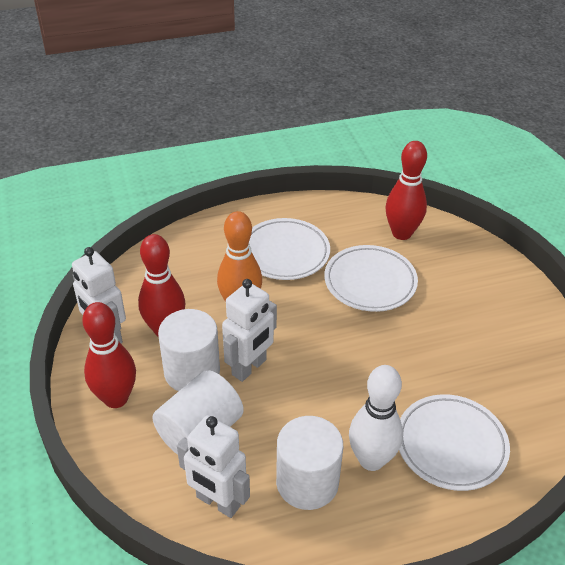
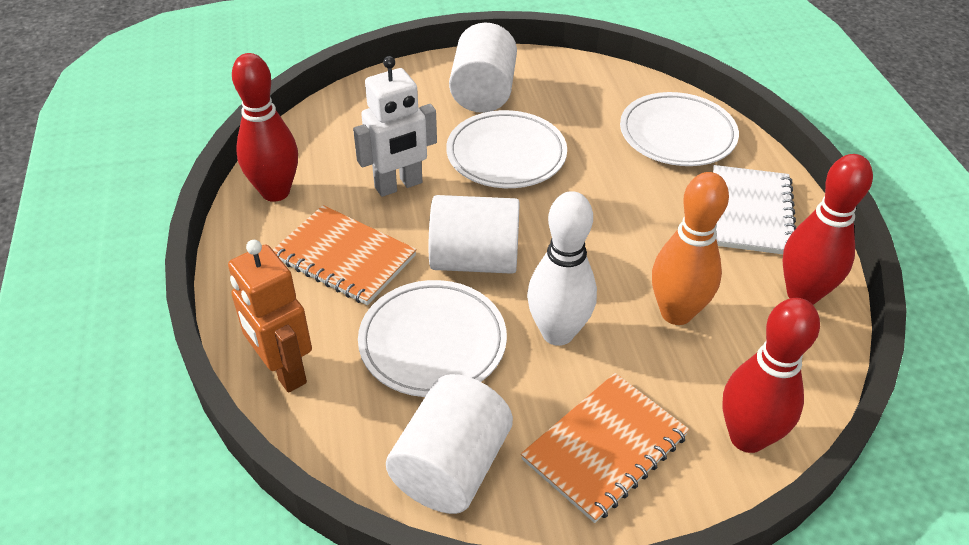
orange notebook: none = 0 -> [273,205,417,305] [521,373,689,523] = 2
orange robot: none = 0 -> [228,240,312,393] = 1
white notebook: none = 0 -> [713,165,796,254] = 1
white robot: [72,247,126,344] [177,415,250,518] [222,279,277,382] = 3 -> [353,56,437,197] = 1

